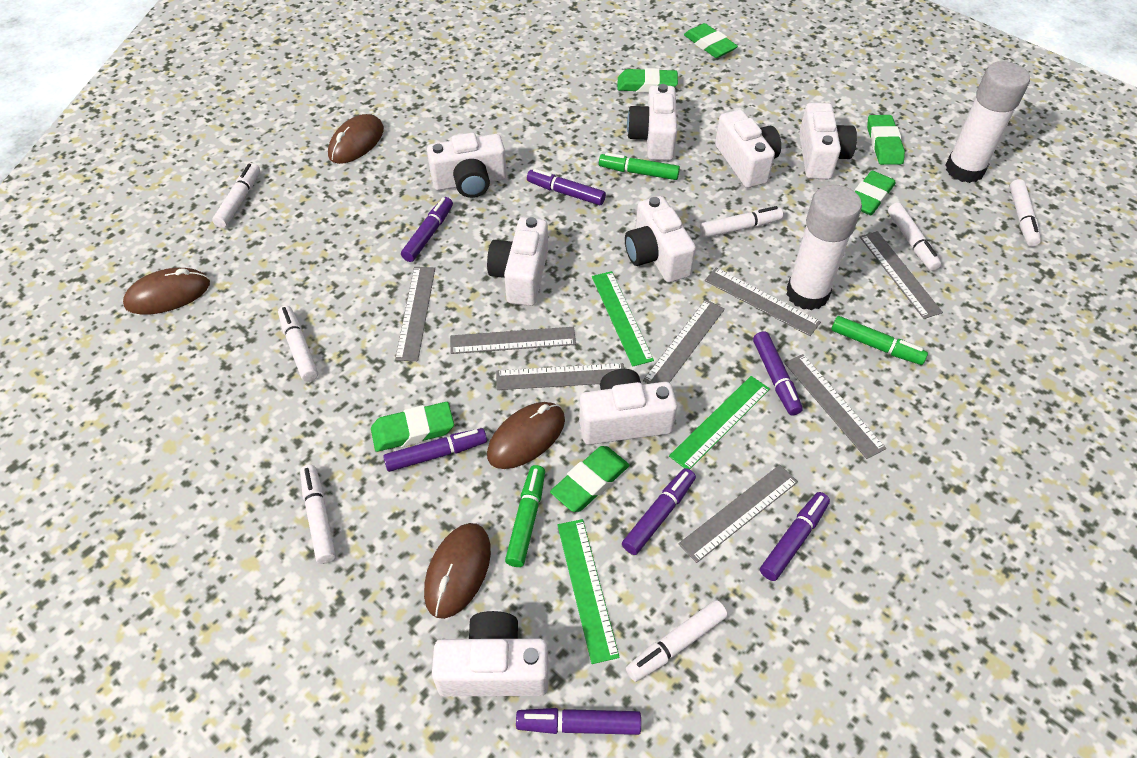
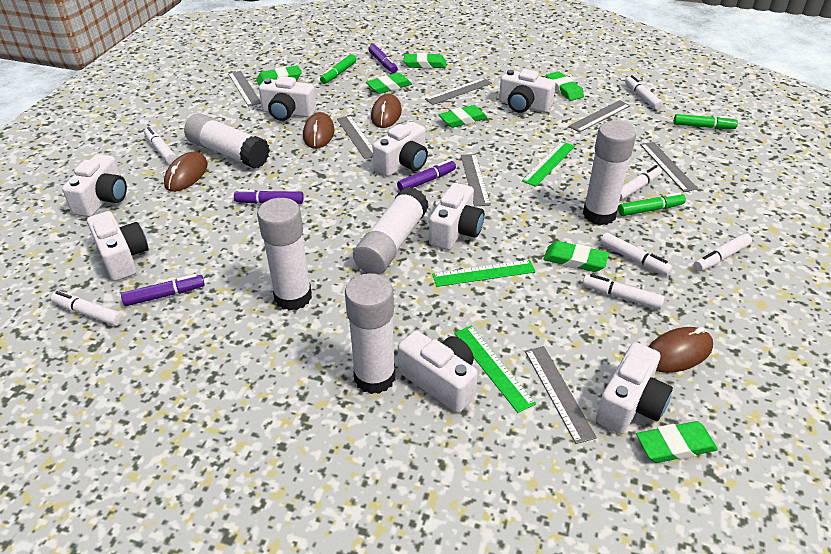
green eraser: [371,402,454,452] [550,446,630,512] [617,68,678,92] [684,23,738,58] [855,171,895,215] [867,115,905,165] = 6 -> [256,66,302,86] [366,73,412,94] [404,53,446,68] [439,105,488,128] [543,241,609,272] [546,71,584,101] [636,421,718,463] = 7
grey ruler: [395,267,435,361] [450,327,576,354] [496,363,624,390] [643,299,725,384] [679,465,798,563] [705,268,821,336] [784,354,886,459] [860,231,943,319] = 8 -> [228,71,261,106] [337,116,373,159] [425,78,492,105] [461,154,491,207] [525,346,597,444] [569,100,630,132] [640,142,698,192] = 7
purple marker: [383,428,487,472] [401,197,453,262] [516,708,641,735] [527,169,606,205] [622,468,696,555] [753,331,803,416] [760,492,830,581] = 7 -> [121,274,205,306] [234,190,303,204] [368,44,398,73] [397,160,456,191] = 4
white glue stick: [786,185,862,310] [946,61,1030,183] = 2 -> [184,113,270,169] [257,198,312,311] [345,273,396,394] [353,187,429,275] [583,121,636,225] = 5

